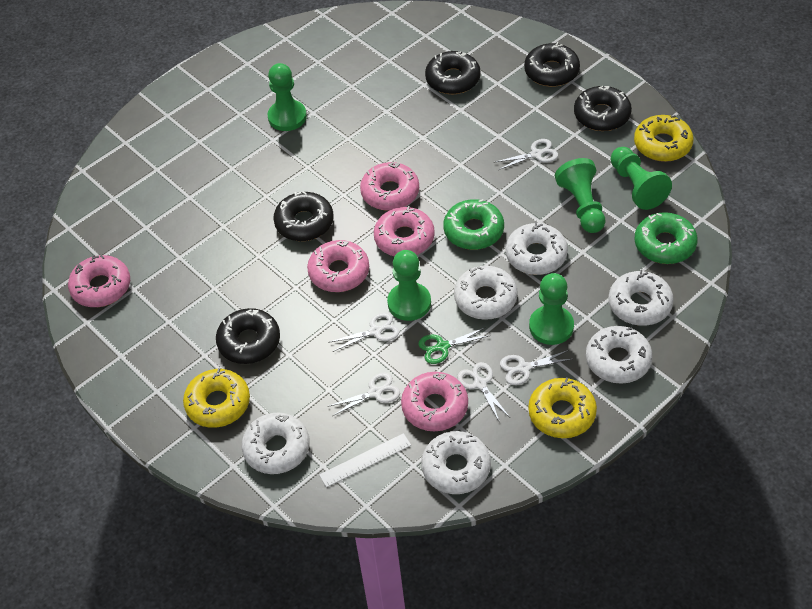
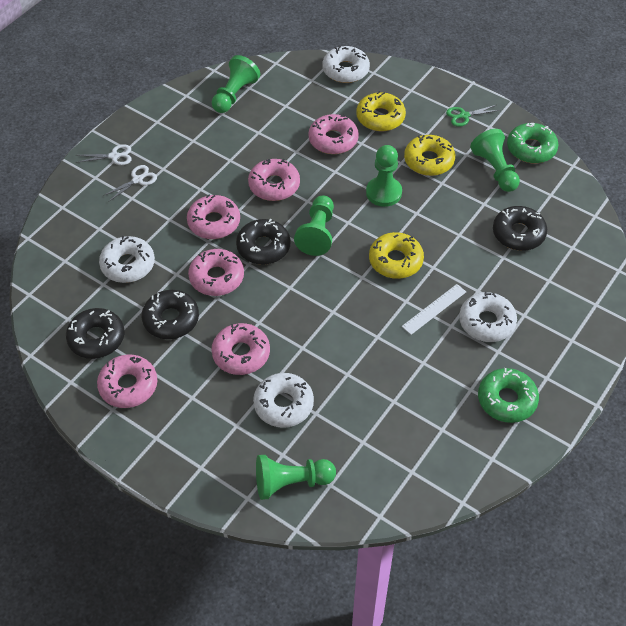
black donut: [216,308,280,364] [273,191,334,241] [425,51,481,94] [524,42,580,87] [574,86,632,131] = 5 -> [66,308,125,359] [142,290,199,339] [236,219,291,265] [493,206,547,251] = 4
pink donut: [68,255,130,307] [307,240,369,292] [360,162,419,211] [374,206,435,256] [401,372,468,431] = 5 -> [97,354,157,408] [187,194,240,239] [188,249,244,296] [211,323,270,375] [248,159,300,201] [308,114,359,154] = 6
white donut: [241,413,310,474] [421,431,491,494] [454,266,518,320] [506,222,568,275] [586,326,653,384] [609,270,674,326] = 6 -> [99,236,155,283] [253,373,314,428] [322,46,370,83] [459,292,517,342] = 4
white scissors: [327,373,400,416] [328,313,399,352] [457,362,510,421] [496,139,558,170] [500,350,572,385] = 5 -> [76,144,132,165] [103,165,157,201] = 2

